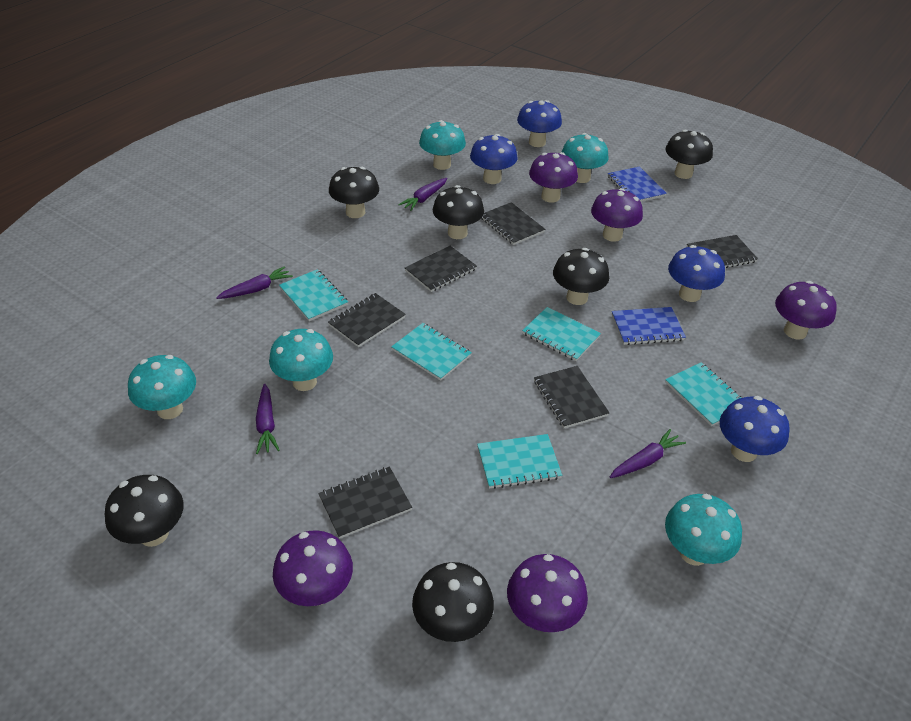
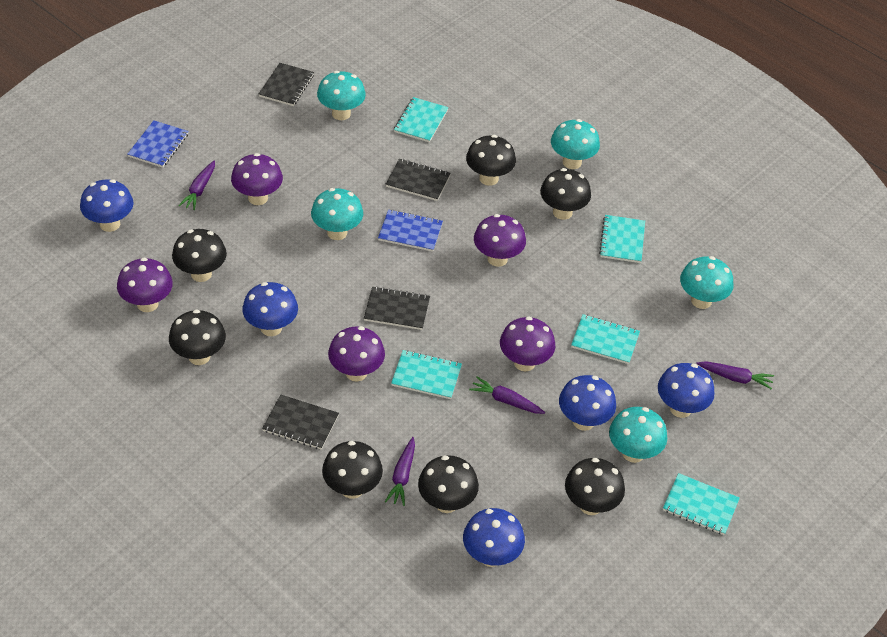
black mushroom: [105,475,184,547] [329,167,379,218] [412,562,494,642] [433,185,484,239] [553,248,609,305] [666,130,713,179] = 6 -> [169,309,226,365] [172,229,227,282] [322,441,383,499] [418,455,479,513] [466,135,516,186] [540,168,591,220] [565,458,625,515] = 7
black notebook: [318,467,412,539] [328,293,406,347] [405,246,477,292] [481,202,545,245] [534,366,609,428] [687,235,758,268] = 6 -> [259,63,314,106] [262,395,339,450] [364,286,430,330] [386,159,451,201] = 4
blue mushroom: [470,134,518,184] [517,100,562,147] [668,245,725,302] [720,396,790,462] = 4 -> [80,179,134,232] [243,282,298,336] [463,508,525,567] [559,375,616,431] [658,363,715,418] = 5

